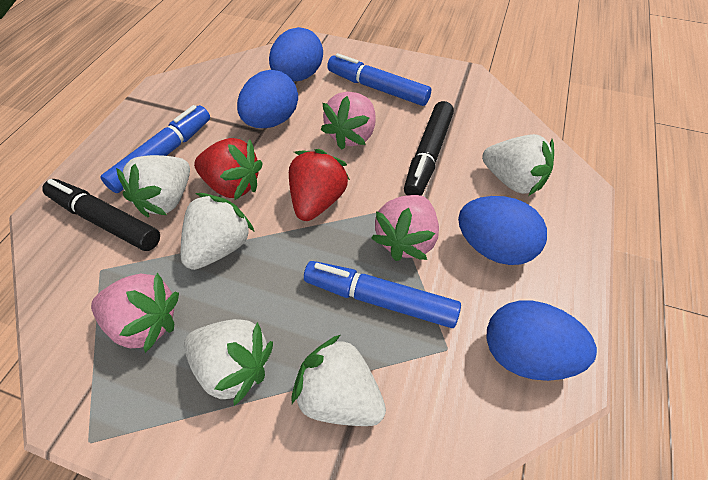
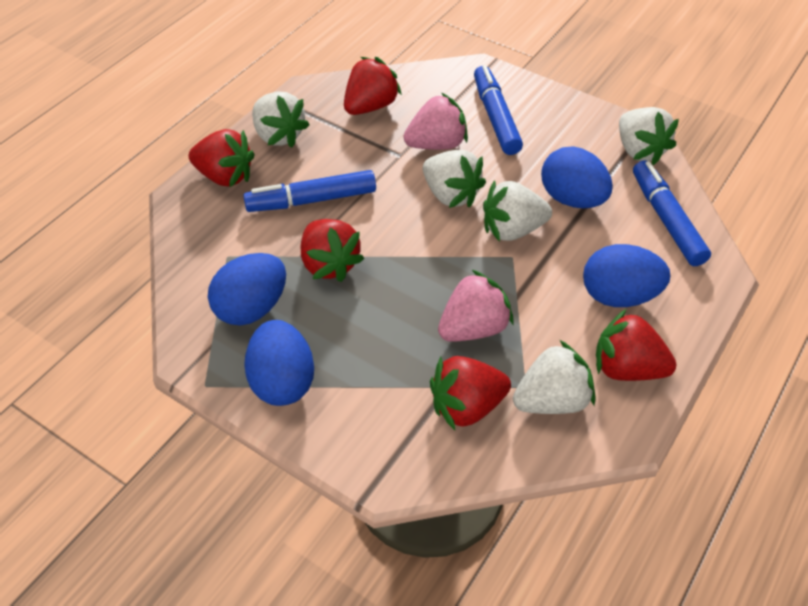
black marker: [42,179,160,251] [404,101,454,196] = 2 -> none = 0
pink strawberry: [91,273,179,353] [321,92,375,150] [371,195,439,261] = 3 -> [404,93,468,150] [438,270,513,342] = 2
red strawberry: [194,138,263,200] [289,149,350,221] = 2 -> [188,129,254,187] [301,219,364,282] [344,57,402,115] [430,356,511,430] [596,309,677,381] = 5

